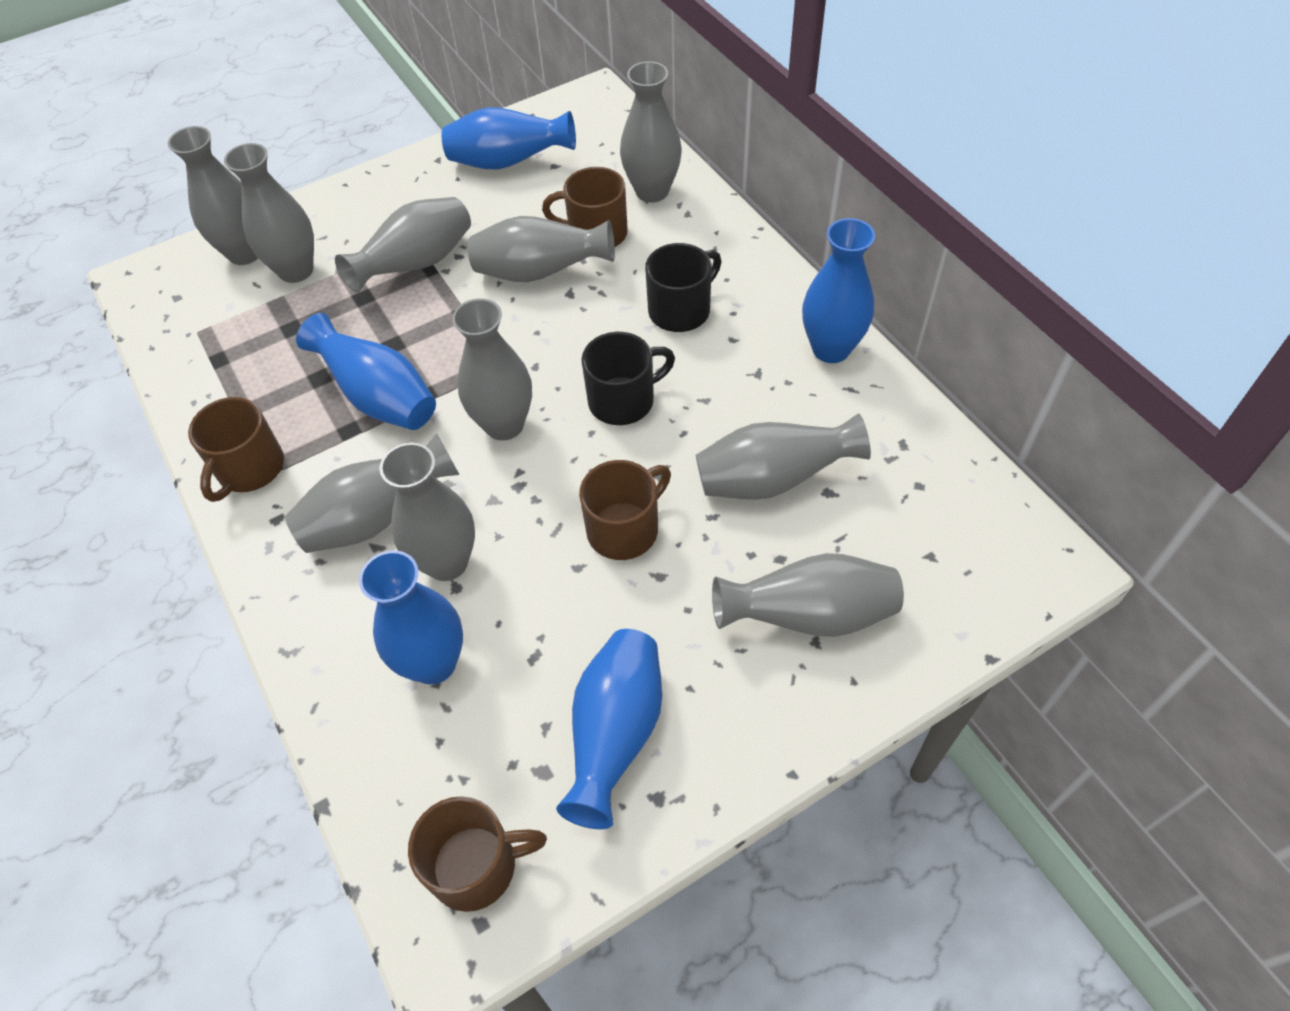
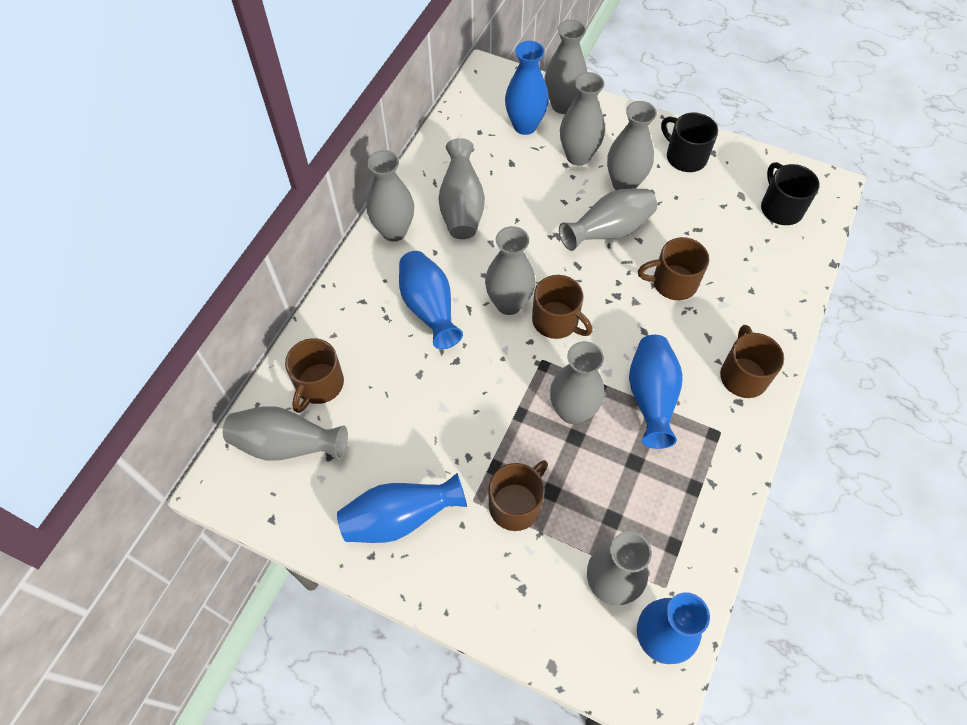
brown mug: [188,397,284,502] [408,796,547,912] [542,167,628,247] [579,460,671,560] = 4 -> [285,338,344,413] [488,460,548,531] [532,275,593,339] [638,237,709,300] [720,325,784,398] = 5

